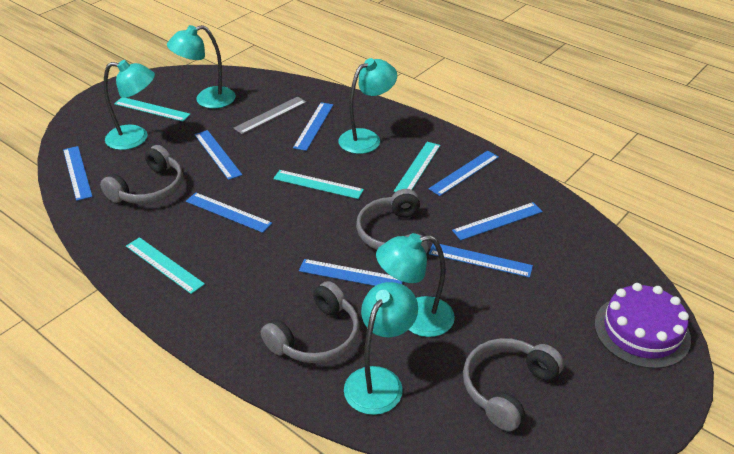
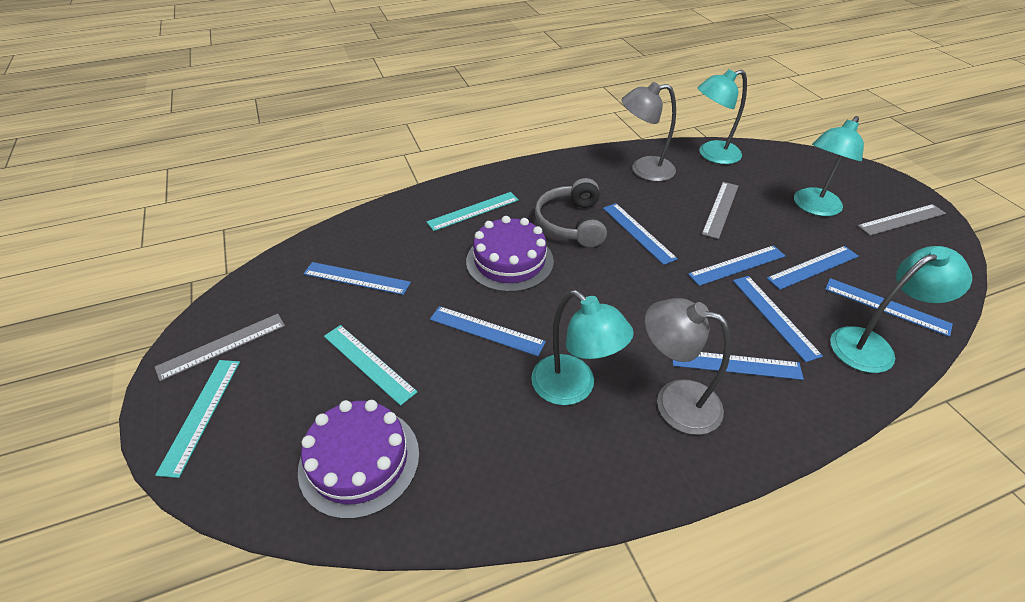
grey headphones: [100,145,183,204] [261,281,360,363] [356,189,429,253] [463,338,564,431] = 4 -> [535,178,607,247] = 1
grey lamp: none = 0 -> [622,82,676,182] [645,298,731,435] = 2
grey ruler: [233,97,306,134] = 1 -> [155,314,285,381] [702,182,738,239] [858,204,946,236] = 3
purple cake: [594,283,691,369] = 1 -> [298,400,419,519] [466,216,554,292] = 2
turquoise lamp: [104,60,155,150] [167,25,236,108] [338,58,397,154] [344,282,418,415] [376,233,455,337] = 5 -> [531,290,634,405] [697,69,747,164] [794,116,864,216] [830,246,972,373] = 4
turquoise ruler: [114,97,191,121] [126,237,205,294] [273,170,364,199] [394,142,440,192] = 4 -> [155,360,240,478] [324,325,418,406] [427,192,519,231] = 3

